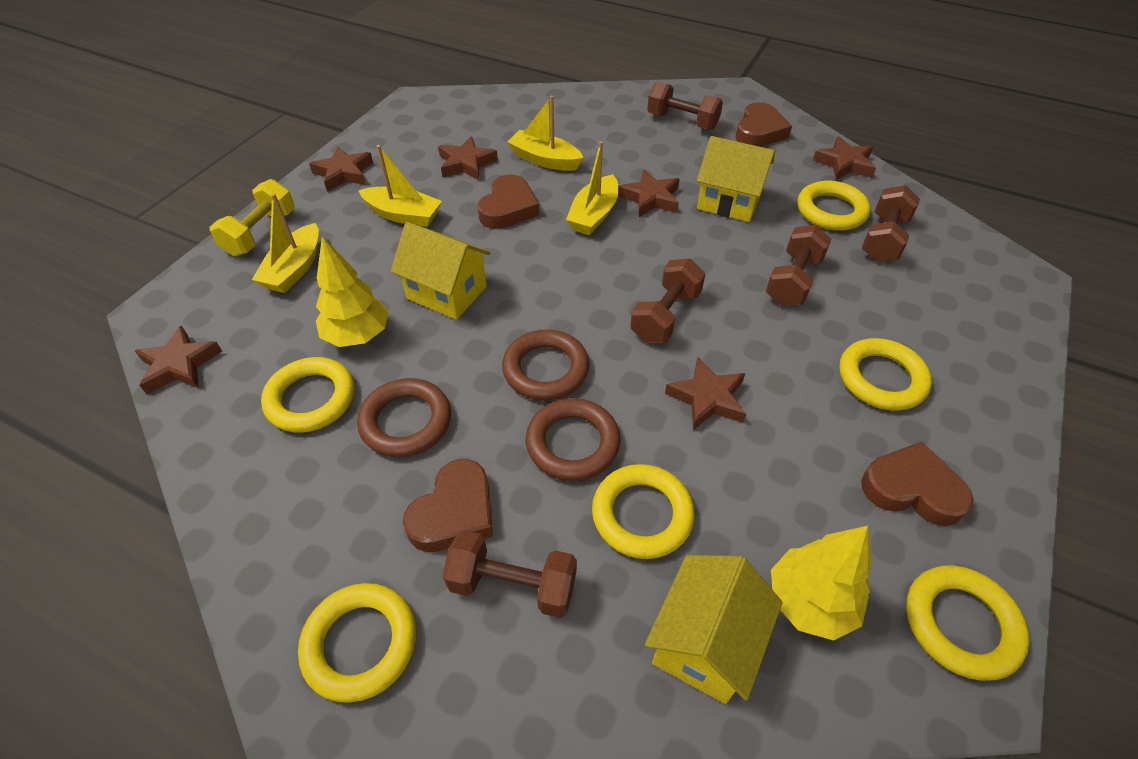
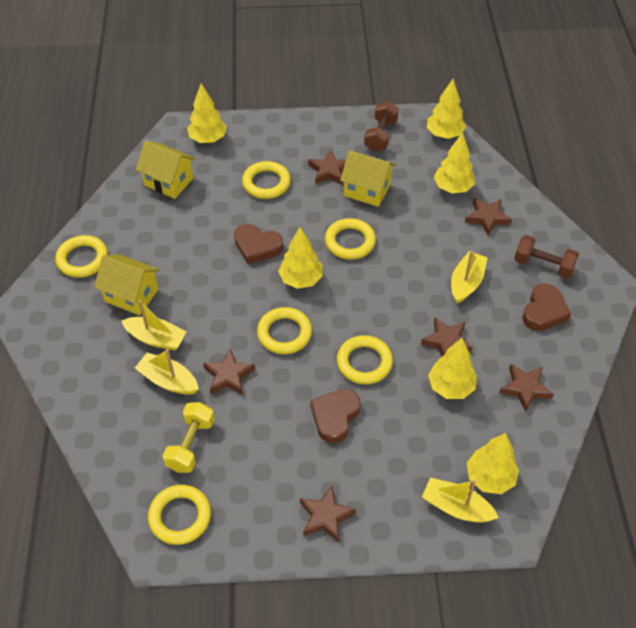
brown dumbbell: [442,530,577,618] [630,258,705,343] [647,81,723,130] [766,225,831,306] [862,185,920,262] = 5 -> [364,101,399,152] [514,235,579,279] = 2
brown heart: [403,459,493,552] [477,174,539,229] [735,102,792,147] [861,441,974,526] = 4 -> [234,224,283,264] [310,389,361,443] [522,283,571,331] = 3
brown ring: [357,378,451,457] [502,329,589,401] [526,398,621,481] = 3 -> none = 0
yellow tree: [316,236,389,347] [771,526,872,640] = 2 -> [187,84,227,143] [278,227,323,289] [427,79,466,139] [428,338,477,399] [434,132,475,193] [467,433,519,494] = 6

